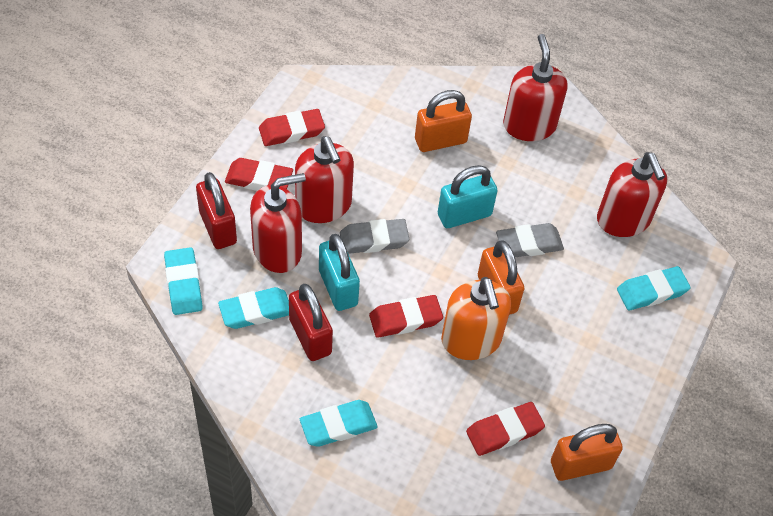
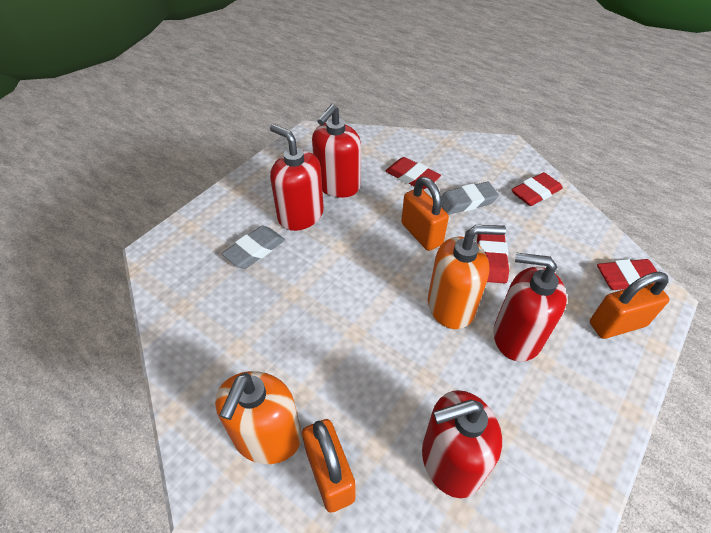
orange soap dispenser: [441,277,511,360] = 1 -> [215,371,302,464] [428,225,506,329] = 2
red padlock: [196,172,237,249] [289,284,333,361] = 2 -> none = 0
turquoise eraser: [164,247,203,315] [218,287,289,329] [300,400,377,447] [617,266,691,310] = 4 -> none = 0
turquoise padlock: [319,234,360,311] [438,165,498,228] = 2 -> none = 0

